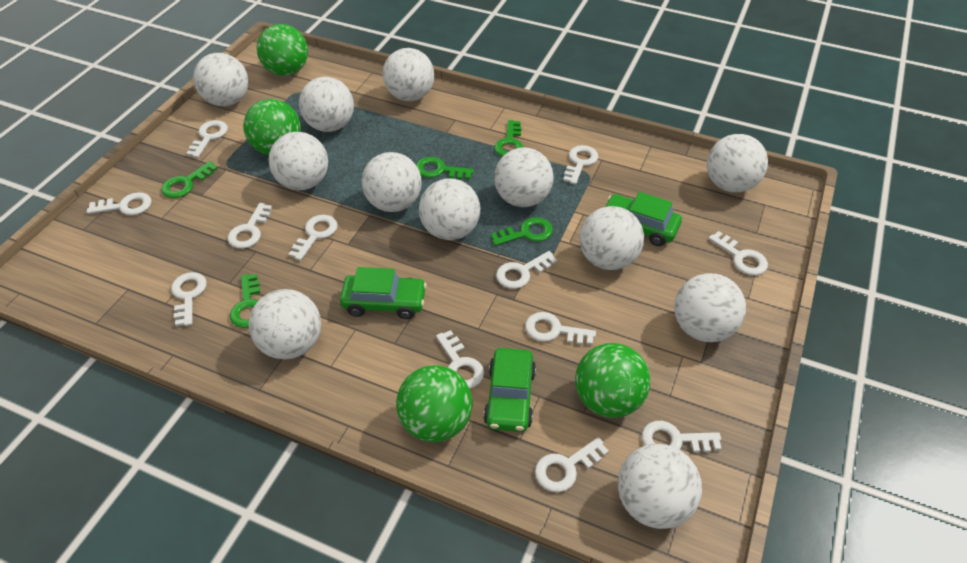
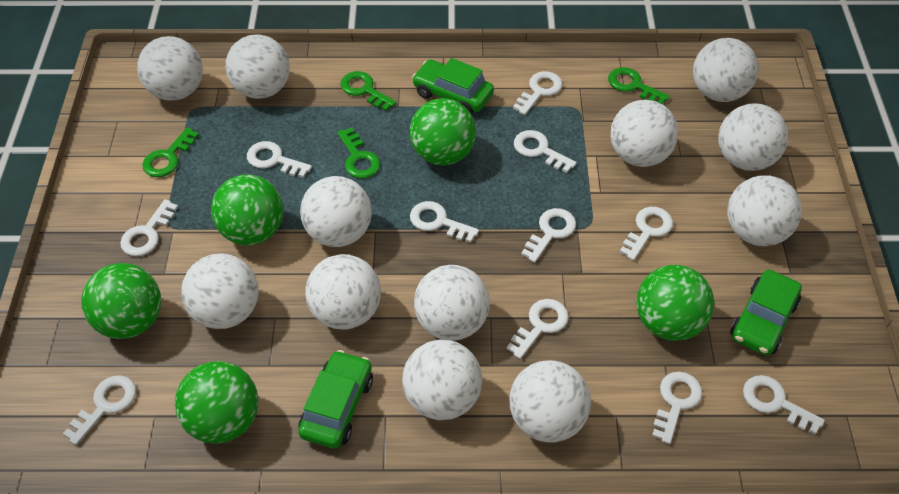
green ball: [243,99,301,155] [257,24,308,76] [396,365,472,442] [575,343,651,418] = 4 -> [81,263,161,339] [175,361,258,444] [211,175,283,245] [410,98,476,165] [636,265,714,341] = 5
green key: [161,161,218,198] [230,274,260,328] [416,157,474,180] [491,217,553,246] [494,120,523,157] = 5 -> [142,127,199,177] [337,127,381,179] [340,71,396,111] [608,67,670,104] = 4
white key: [87,192,152,215] [171,272,207,326] [186,120,228,158] [227,203,272,249] [288,215,338,261] [436,330,484,389] [496,251,557,289] [525,312,596,345] [535,437,609,492] [563,145,598,185] [642,421,722,452] [708,231,768,276] = 12 -> [63,376,136,445] [120,199,178,256] [247,141,312,178] [410,201,479,243] [507,299,569,359] [513,71,563,115] [514,130,577,173] [521,208,576,263] [620,207,673,261] [652,372,702,444] [743,375,825,434] = 11

